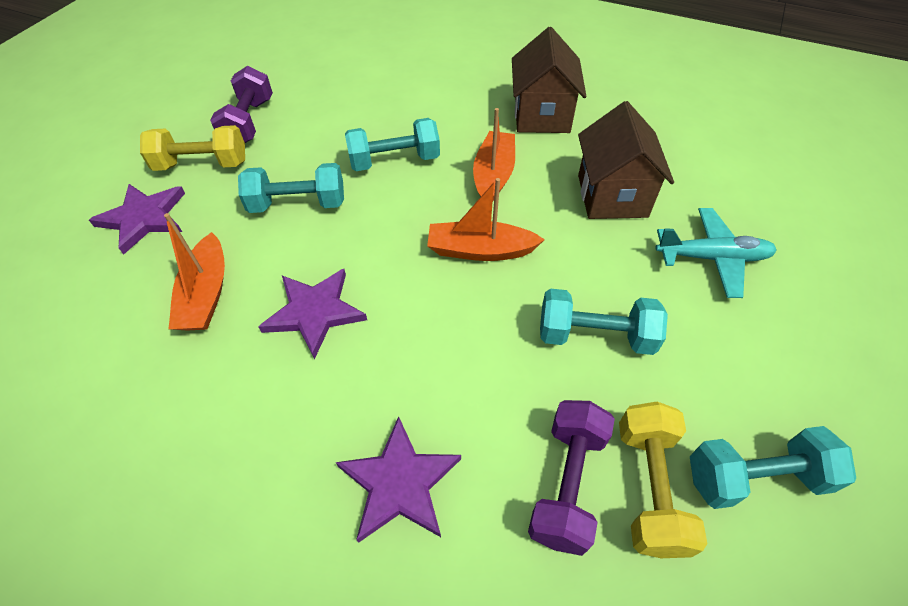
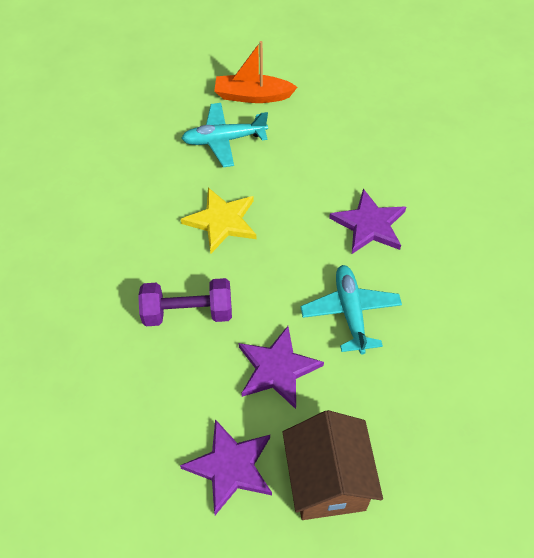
brown house: [512,27,587,133] [578,101,674,219] = 2 -> [283,410,383,520] = 1
orange boat: [164,213,225,331] [427,178,545,261] [473,108,515,201] = 3 -> [214,41,298,103] = 1
purple dumbbell: [210,66,273,143] [528,400,615,556] = 2 -> [138,278,232,326] = 1
turquoise dumbbell: [238,163,344,213] [345,118,440,171] [540,289,668,355] [690,426,856,509] = 4 -> none = 0
turquoise plane: [656,208,777,298] = 1 -> [181,103,268,167] [301,265,402,354] = 2
yellow dumbbell: [140,125,245,171] [619,402,707,558] = 2 -> none = 0
yellow star: none = 0 -> [181,188,256,254] = 1

